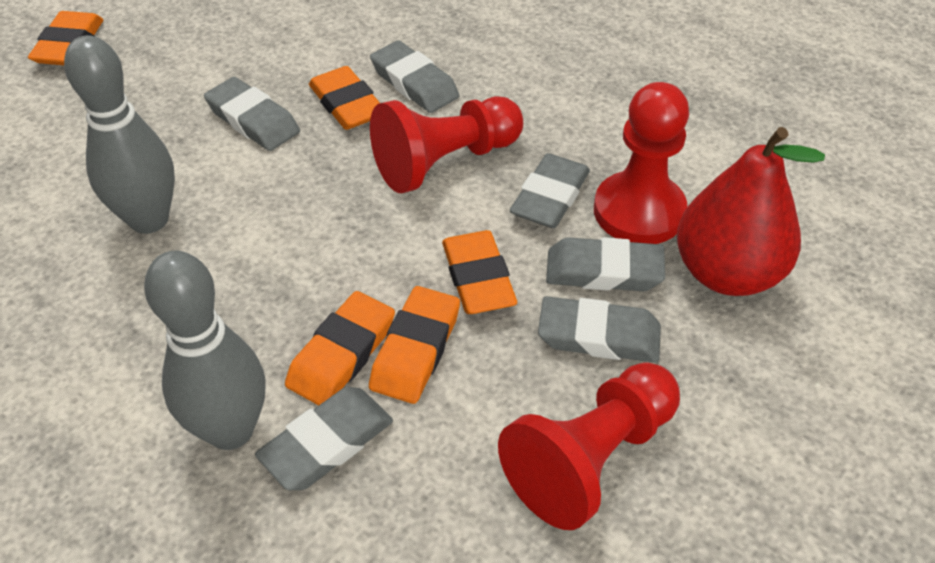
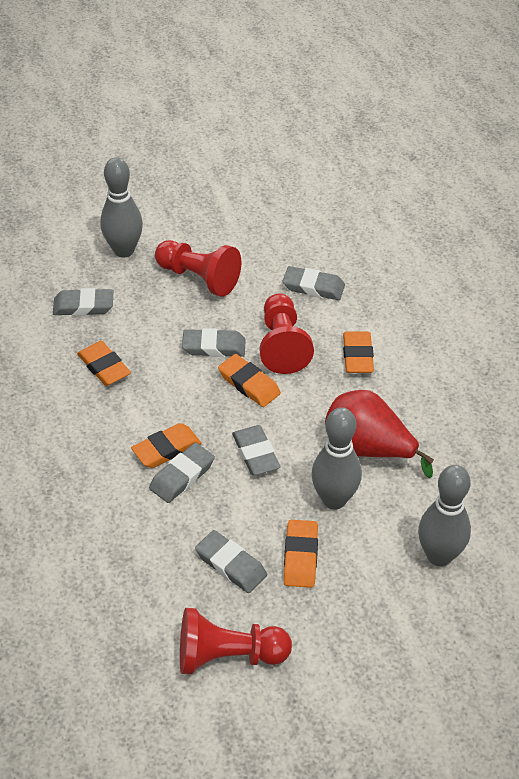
grey bowling pin: [64,35,175,234] [144,250,265,450] = 2 -> [100,157,143,257] [311,407,362,509] [418,465,471,566] = 3

